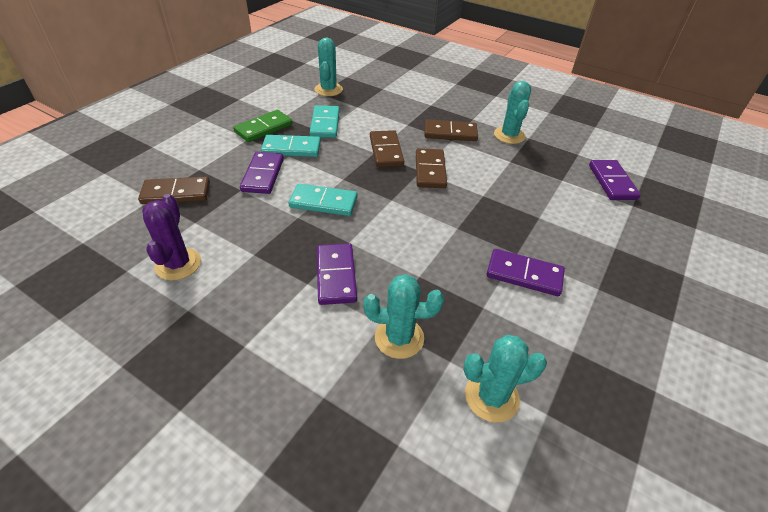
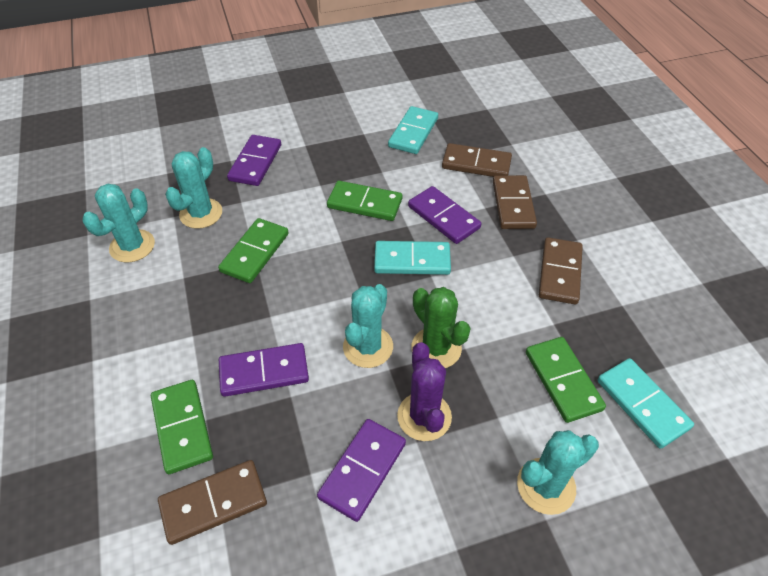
green cactus: none = 0 -> [411,287,471,368] = 1
green domino: [233,110,292,142] = 1 -> [151,380,213,474] [218,218,289,283] [327,181,402,221] [526,337,606,423] = 4

